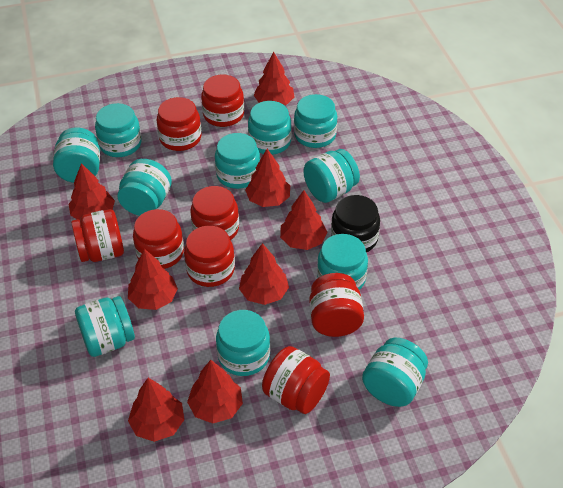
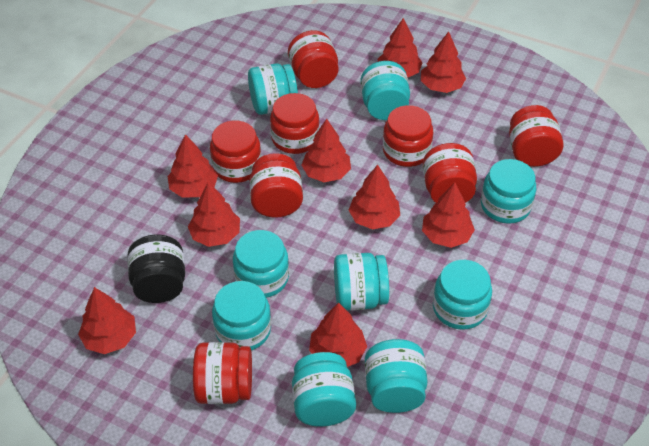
red tree: [68,163,115,220] [128,249,178,310] [128,378,184,442] [187,360,243,423] [239,243,289,305] [245,149,290,207] [254,52,294,105] [280,190,327,250] = 8 -> [78,287,136,354] [167,134,218,198] [188,182,240,247] [301,119,351,182] [309,302,367,367] [349,165,400,229] [377,18,423,78] [421,31,466,93] [422,183,475,248] = 9
turquoise jar: [53,127,100,183] [75,296,135,357] [95,103,141,157] [117,159,172,216] [215,133,260,189] [216,310,270,376] [248,101,292,155] [294,94,337,148] [304,149,360,203] [317,234,368,290] [362,338,428,407] = 11 -> [212,281,271,350] [233,230,289,298] [248,63,298,115] [292,352,356,426] [334,253,389,311] [360,61,410,120] [365,339,428,413] [433,260,492,330] [481,159,536,224] = 9

